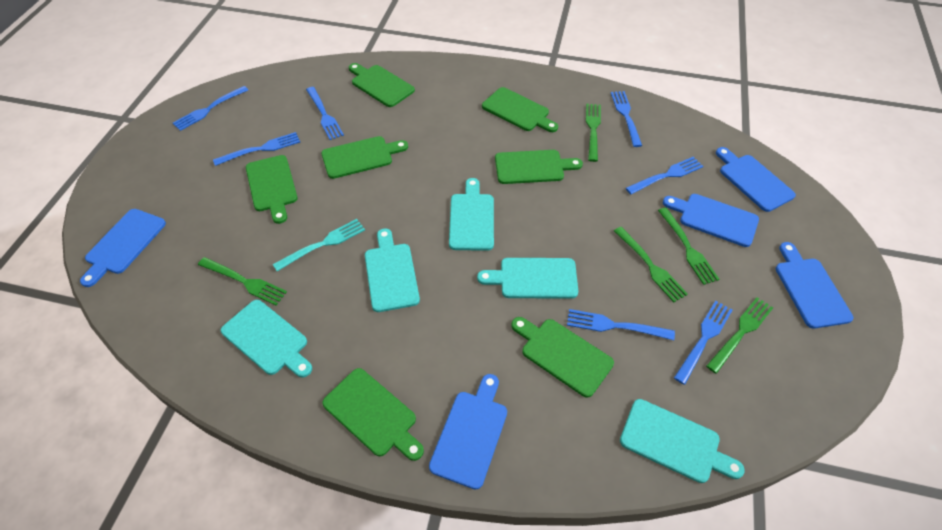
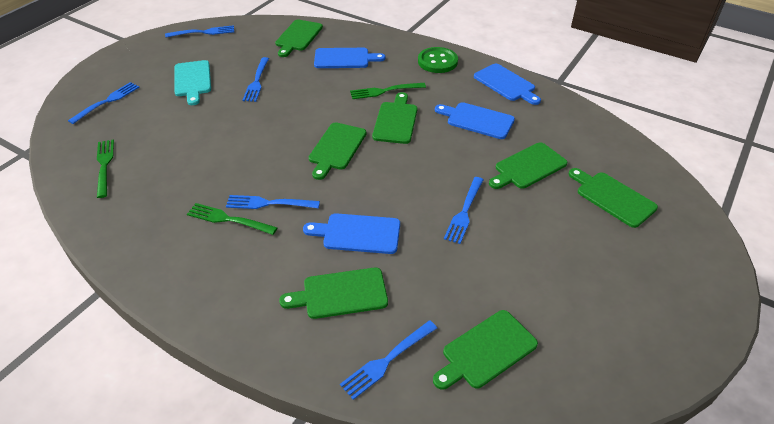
blue cutting board: [80,209,166,287] [429,374,507,489] [663,194,759,247] [716,147,796,212] [776,242,854,329] = 5 -> [303,213,400,254] [314,48,385,68] [435,102,515,139] [474,64,541,105] = 4
blue fork: [173,86,248,131] [213,132,300,166] [306,87,344,140] [567,309,675,340] [611,91,642,147] [626,157,703,194] [674,301,732,385] = 7 -> [68,82,139,124] [165,25,234,38] [226,195,320,209] [243,57,269,102] [340,320,437,400] [444,177,483,244] = 6
green button: none = 0 -> [418,47,458,73] = 1
green fork: [198,257,287,305] [586,104,601,162] [614,227,688,302] [658,208,719,285] [706,297,773,374] = 5 -> [97,140,114,198] [187,203,278,235] [350,83,426,99] = 3
turquoise cutting board: [221,300,312,377] [365,229,420,312] [449,178,494,251] [477,258,578,299] [620,399,745,483] = 5 -> [174,60,211,105] = 1
turquoise fork: [272,219,365,271] = 1 -> none = 0

